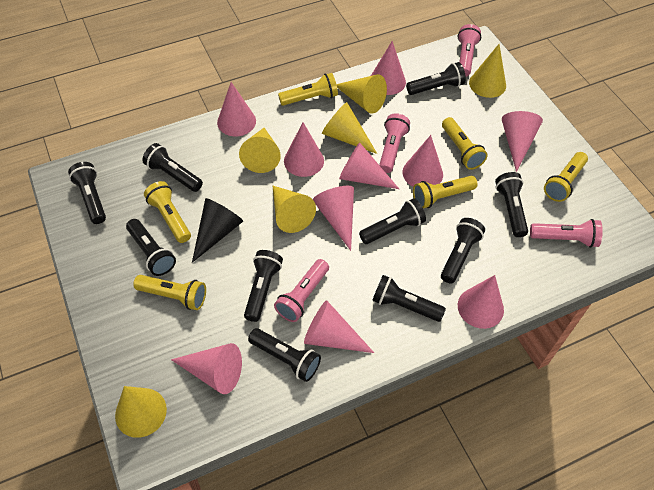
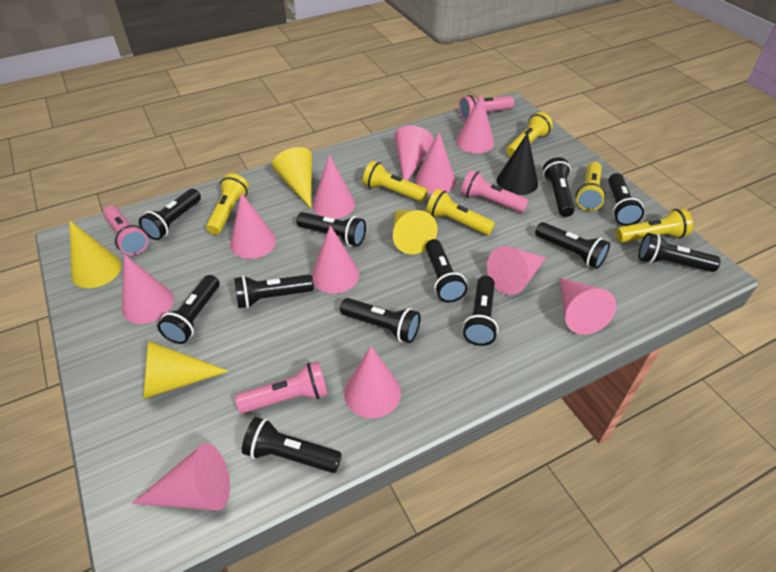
black flashlight: [68,162,106,224] [126,219,176,276] [142,143,203,192] [244,250,283,322] [248,328,321,382] [359,198,426,244] [372,275,446,322] [406,62,466,95] [441,218,485,283] [495,172,528,237] = 10 -> [139,189,201,240] [158,275,220,344] [234,275,314,309] [242,417,342,473] [296,212,366,246] [340,298,421,343] [425,239,467,303] [463,276,498,346] [535,222,610,269] [543,157,575,217] [608,173,644,226] [638,233,721,272] = 12
pink cone: [171,343,242,394] [217,82,256,136] [284,122,324,177] [304,300,374,353] [313,186,354,251] [339,142,399,189] [371,41,406,95] [403,135,443,187] [458,275,504,329] [502,111,543,172] = 10 -> [122,254,174,324] [132,443,230,511] [230,192,276,259] [312,155,355,219] [312,225,359,293] [344,346,401,418] [394,126,434,181] [415,132,456,194] [456,94,494,154] [487,246,546,295] [560,278,616,335] = 11
yellow cone: [115,386,167,438] [239,128,281,173] [273,186,316,233] [322,102,377,154] [336,74,387,114] [469,44,506,98] = 6 -> [69,220,122,288] [143,341,229,399] [272,147,312,208] [393,210,438,254] = 4

